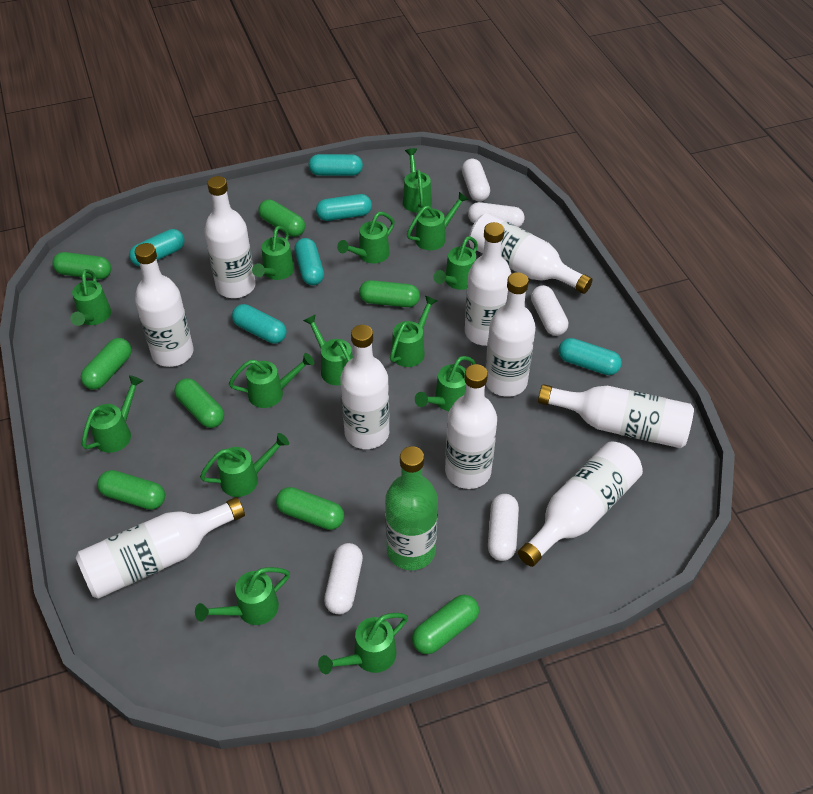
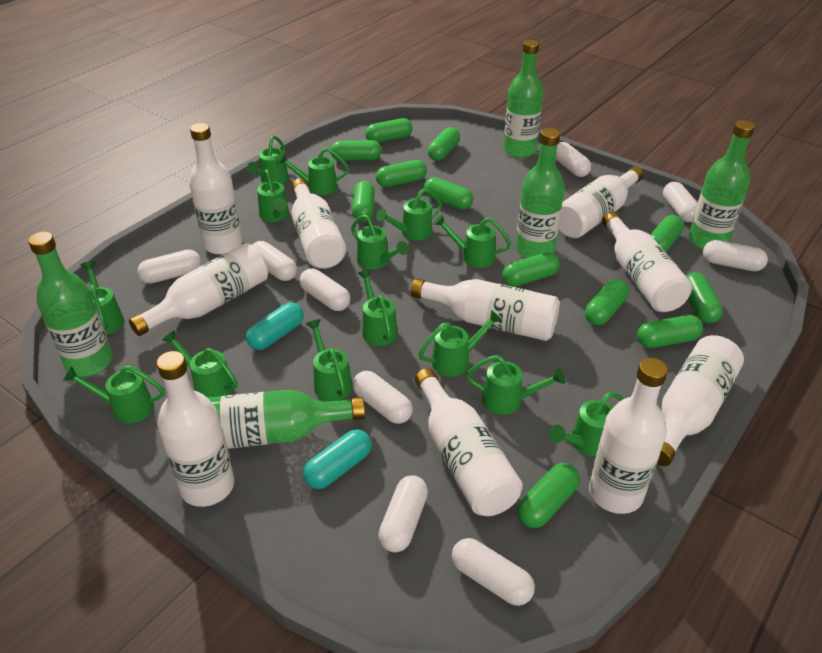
green bottle: [385,446,438,570] = 1 -> [28,232,113,377] [208,390,365,449] [503,40,544,158] [515,128,565,258] [689,120,755,250] = 5
green capsule: [52,252,111,279] [81,338,132,390] [97,470,165,510] [174,378,224,428] [258,200,305,237] [276,487,344,530] [359,280,420,307] [412,595,479,654] = 8 -> [331,140,382,161] [352,181,375,222] [365,118,413,143] [376,160,427,187] [424,177,473,210] [428,127,460,161] [502,252,560,286] [517,463,580,528] [585,279,629,325] [637,315,703,348] [650,215,684,252] [686,272,723,323] = 12
turquoise capsule: [129,229,185,267] [232,304,287,344] [294,238,324,285] [309,154,363,176] [316,194,372,221] [558,338,622,375] = 6 -> [246,302,304,350] [303,429,372,489] = 2
white capsule: [324,543,363,614] [462,159,490,201] [468,202,525,227] [488,494,519,561] [531,285,568,336] = 5 -> [137,250,201,284] [253,241,297,281] [300,269,350,311] [353,371,413,424] [378,475,428,552] [452,538,535,606] [556,142,592,177] [663,182,698,222] [703,240,768,271] = 9

